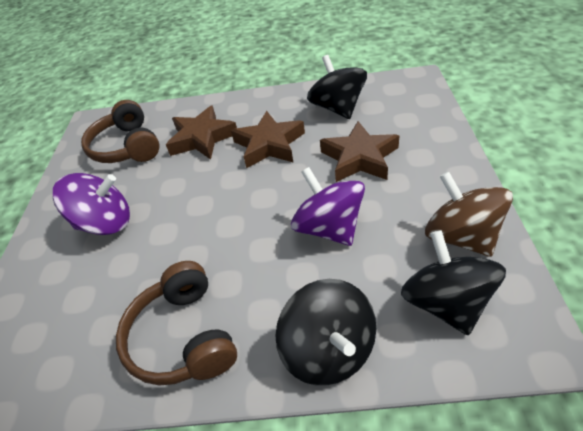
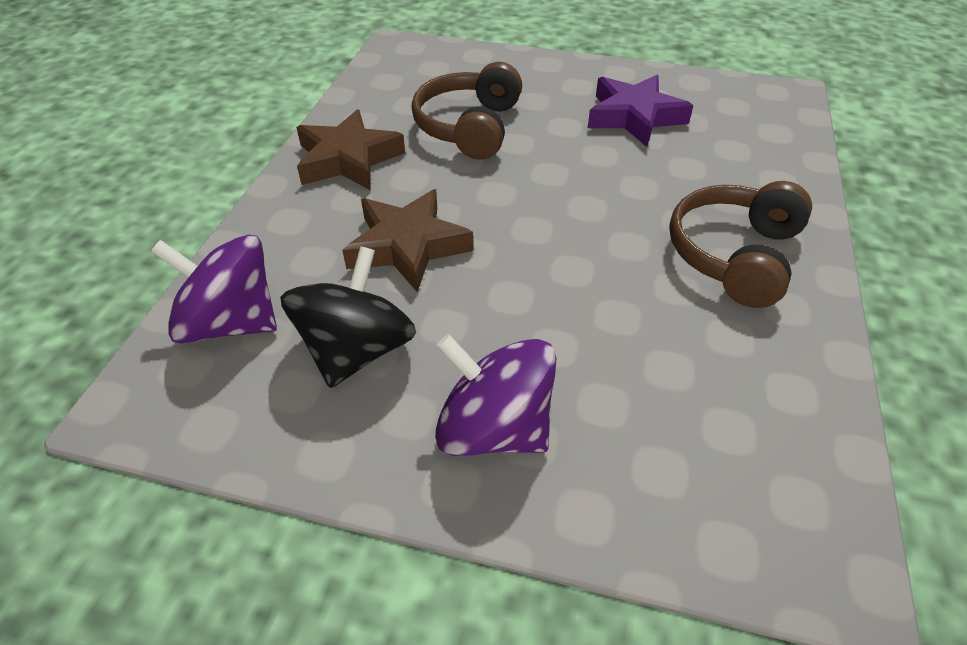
black spinning top: [275,279,376,386] [307,55,367,119] [401,230,506,335] = 3 -> [280,246,416,388] = 1
brown spinning top: [425,172,513,257] = 1 -> none = 0
brown star: [166,105,237,160] [231,111,305,168] [320,121,399,182] = 3 -> [296,109,405,190] [342,189,473,292] = 2
purple star: none = 0 -> [588,75,693,147] = 1

